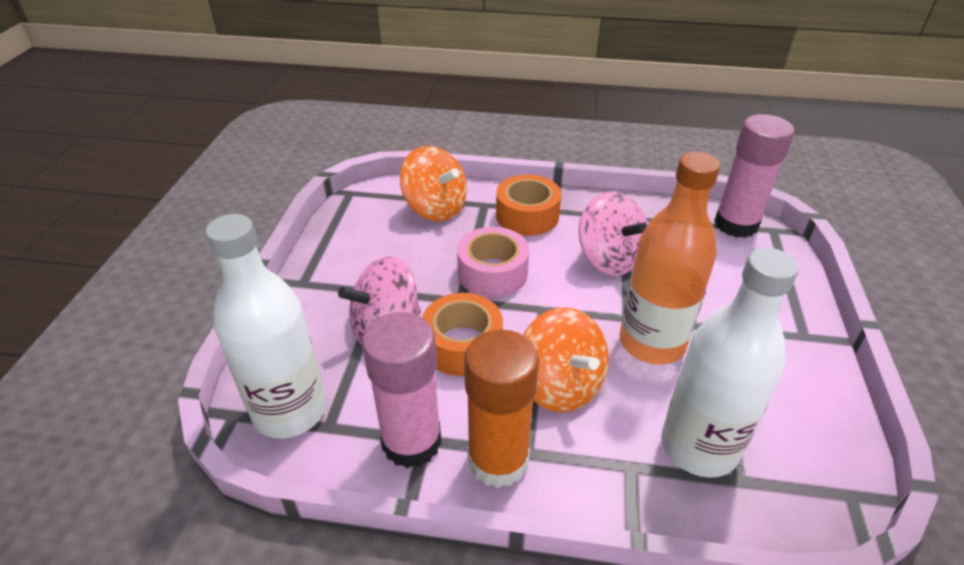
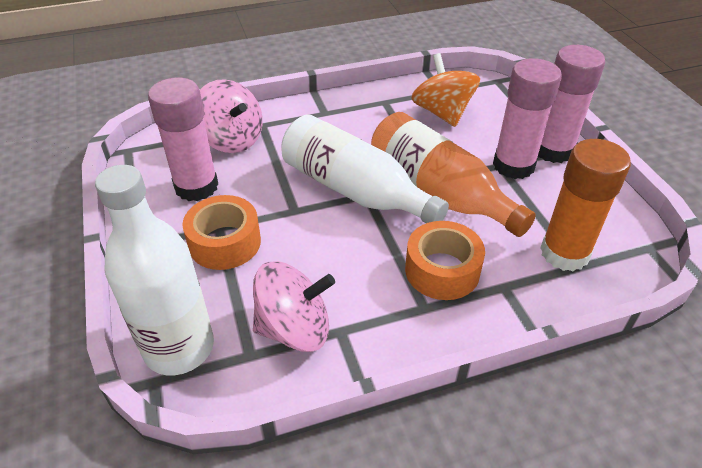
orange spinning top: [400,146,467,221] [523,307,609,412] = 2 -> [411,53,480,127] = 1
pink glue stick: [362,312,442,468] [714,114,794,238] = 2 -> [148,77,218,201] [493,58,562,179] [538,45,605,163] = 3
pink tape: [457,227,529,297] = 1 -> none = 0

